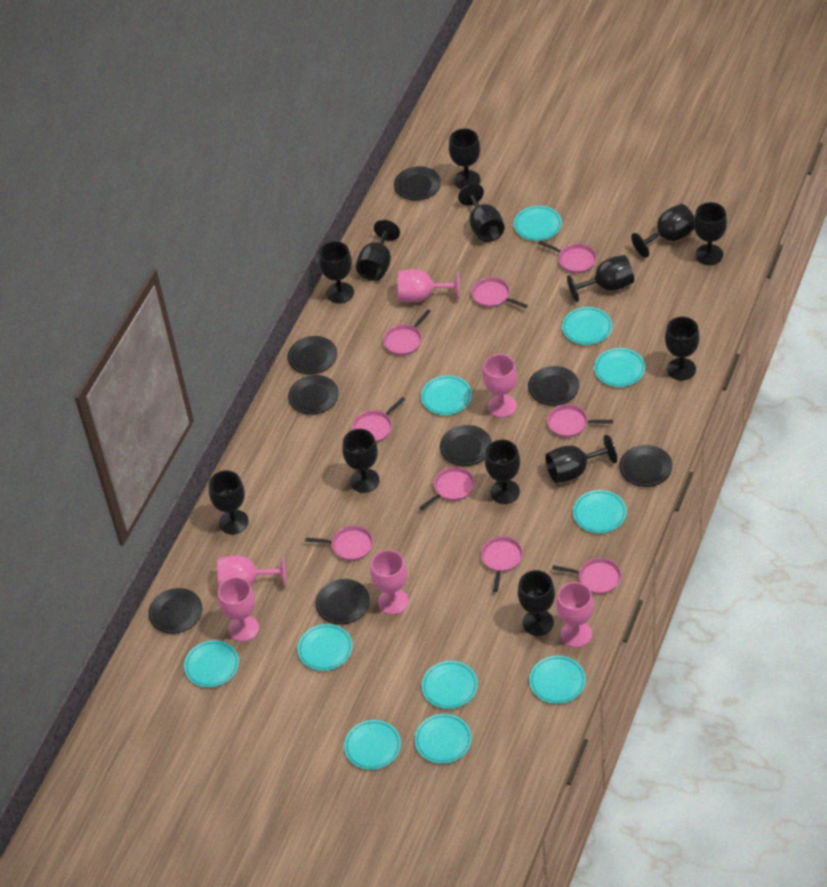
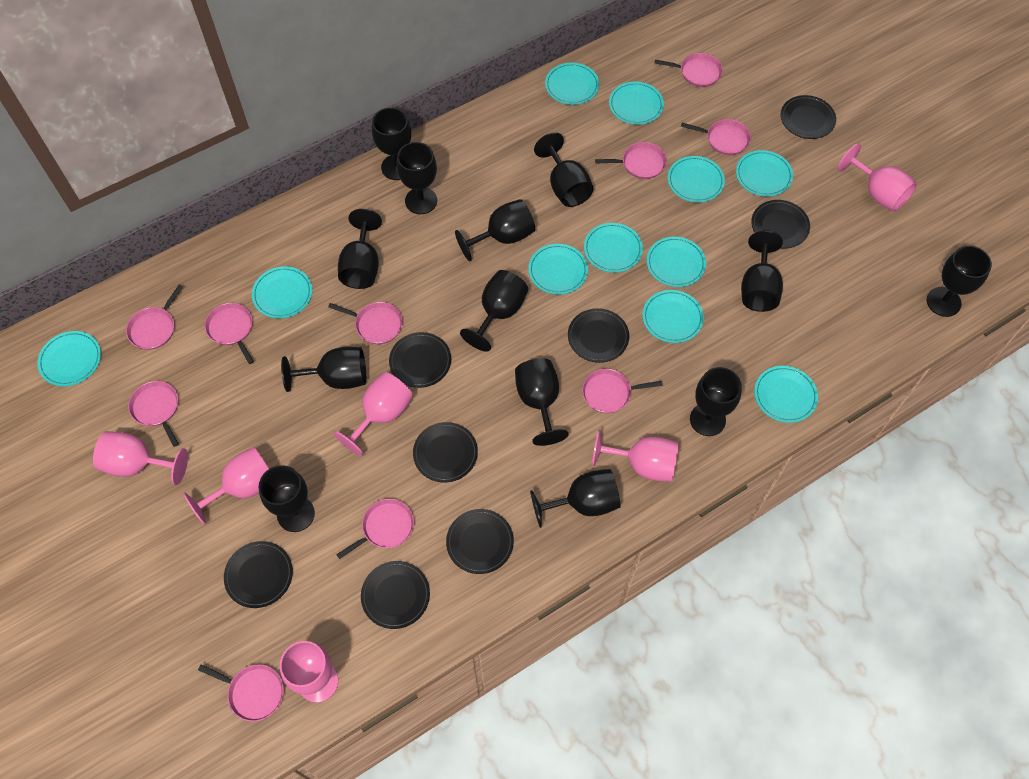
pink pan: [305,526,373,561] [352,397,406,442] [383,309,431,355] [419,467,475,510] [472,277,528,308] [481,536,523,592] [539,241,597,273] [547,404,613,437] [552,558,621,594] = 9 -> [126,284,183,350] [128,381,179,447] [198,664,284,722] [205,303,254,364] [328,302,403,344] [336,499,414,559] [582,369,662,413] [595,142,667,179] [655,53,723,87] [681,119,751,155] = 10

